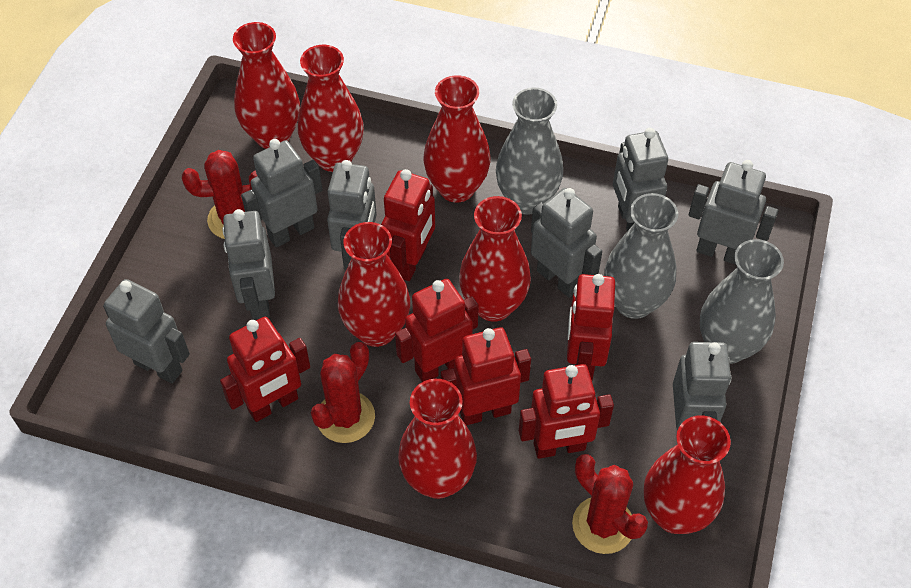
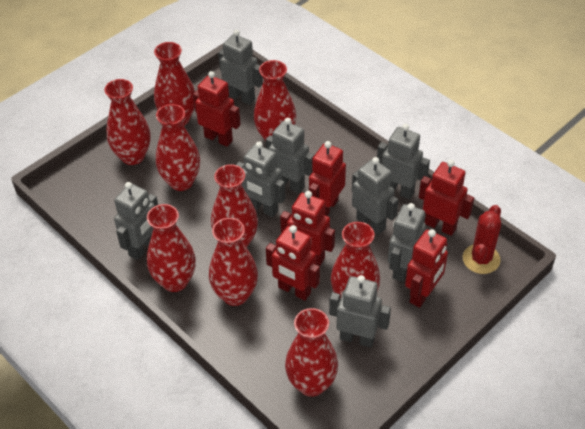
grey vase: [496,88,563,215] [604,193,678,319] [700,239,784,364] = 3 -> none = 0
red cactus: [182,150,257,239] [311,342,375,443] [572,454,648,554] = 3 -> [463,205,501,274] = 1
red vase: [233,22,300,149] [298,45,364,172] [338,222,410,347] [398,379,477,499] [423,75,490,203] [459,196,531,322] [644,415,731,534] = 7 -> [104,79,151,165] [147,204,196,292] [154,42,195,126] [156,104,200,191] [209,218,258,306] [211,164,258,248] [254,60,297,142] [285,308,338,397] [331,222,380,299] = 9

